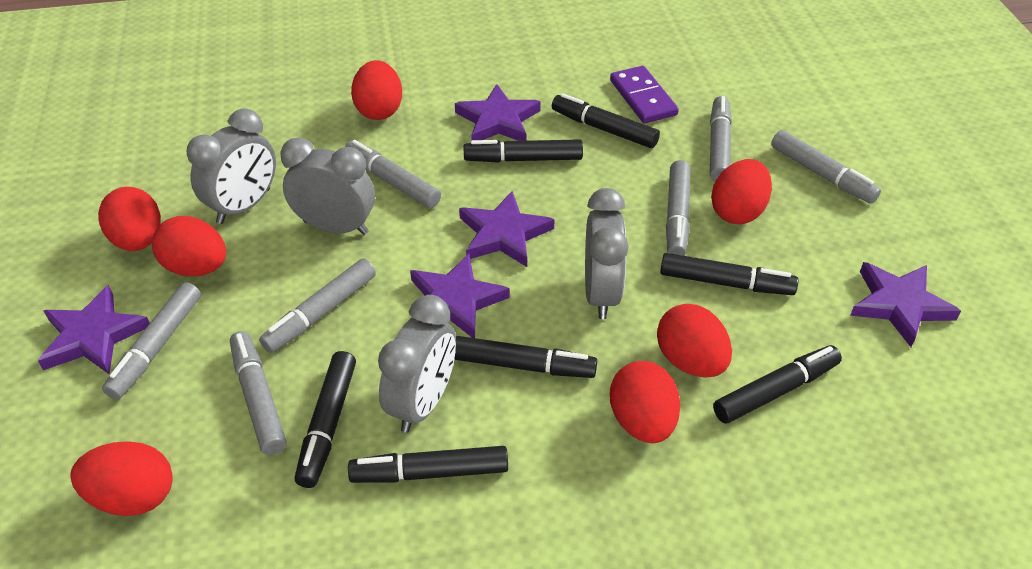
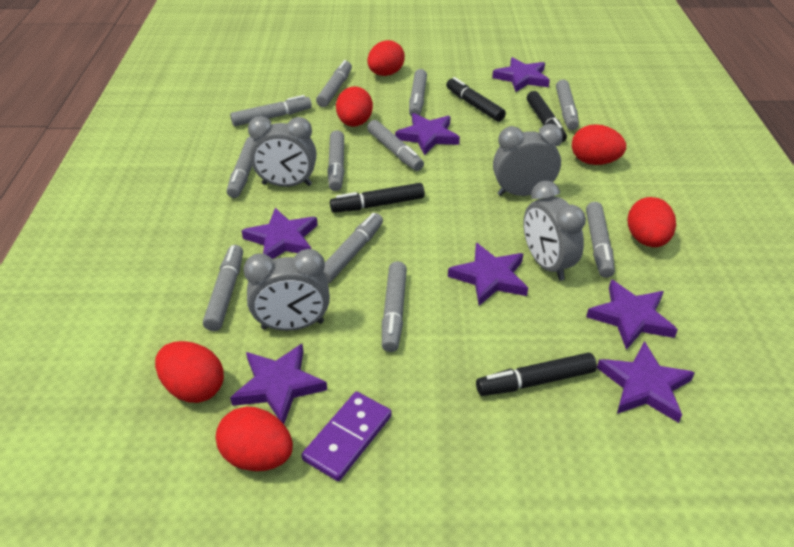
black marker: [295,351,356,488] [348,446,508,483] [454,336,597,378] [464,139,583,163] [552,93,660,148] [660,253,799,295] [713,345,842,424] = 7 -> [330,183,425,213] [446,77,506,122] [476,352,597,396] [527,91,567,143] = 4
grey marker: [102,282,201,399] [230,331,287,455] [259,259,376,353] [345,140,441,208] [666,160,691,256] [710,96,732,182] [771,130,881,204] = 7 -> [203,245,243,331] [227,137,254,198] [230,95,312,126] [316,60,352,107] [323,213,383,283] [327,130,344,191] [367,120,424,171] [382,261,407,352] [409,69,427,116] [556,79,579,130] [586,202,615,278] = 11
purple star: [38,285,150,374] [410,254,510,338] [455,84,541,141] [459,191,555,267] [850,262,961,347] = 5 -> [230,344,327,424] [241,208,318,259] [395,113,460,155] [448,243,528,306] [492,57,550,92] [586,280,678,350] [597,341,695,423] = 7
red egg: [70,442,173,516] [98,187,161,251] [152,216,226,277] [351,60,402,120] [610,361,680,443] [657,304,732,378] [711,159,772,224] = 7 -> [155,341,224,403] [216,407,293,471] [336,86,373,127] [367,40,405,76] [572,124,626,165] [627,197,676,247] = 6

